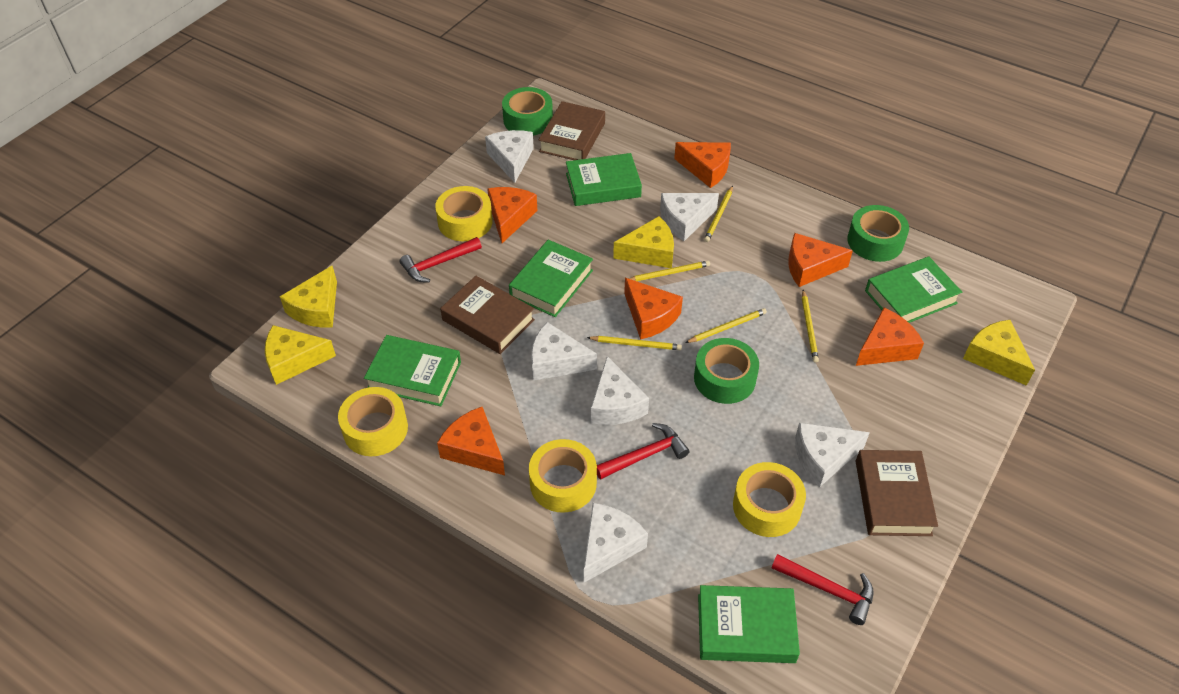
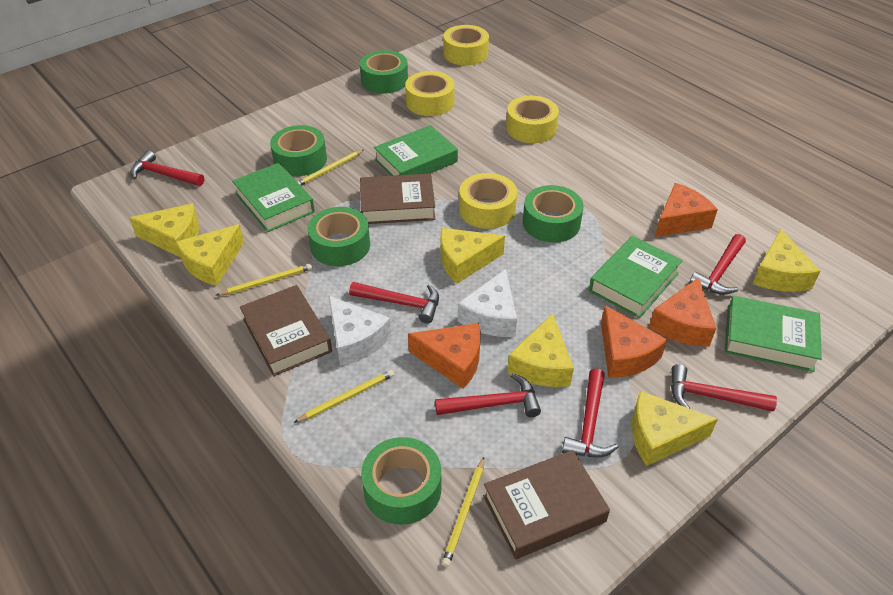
green book: [364,335,461,406] [509,240,593,317] [566,153,642,206] [698,585,800,663] [865,256,962,323] = 5 -> [232,163,315,232] [374,125,458,176] [589,236,683,318] [725,296,822,372] = 4
green tape: [502,87,553,136] [694,338,759,404] [847,205,909,262] = 3 -> [270,125,327,176] [308,207,370,266] [360,50,408,94] [361,437,441,525] [523,185,584,243] = 5
orange cheese: [437,407,505,475] [487,187,537,243] [624,278,683,340] [674,142,731,188] [788,233,853,287] [856,308,924,366] = 6 -> [408,323,481,389] [601,305,667,378] [649,277,716,347] [655,183,718,237] = 4
red hammer: [400,237,482,283] [597,423,690,480] [771,554,874,625] = 3 -> [130,150,204,186] [349,282,439,324] [435,373,541,417] [562,368,618,458] [671,364,777,412] [689,234,746,295] = 6
white cheese: [485,130,534,183] [531,322,597,381] [584,503,648,583] [591,356,649,425] [660,193,719,241] [795,423,870,487] = 6 -> [329,296,391,366] [458,269,517,337] = 2
yellow cheese: [265,325,336,385] [280,265,337,328] [613,216,674,268] [963,320,1035,386] = 4 -> [129,203,199,258] [176,224,244,286] [440,228,505,284] [507,313,574,387] [632,391,718,466] [753,229,820,292] = 6
yellow pencil: [587,336,682,350] [629,261,710,281] [685,308,767,343] [704,186,733,242] [802,290,819,363] = 5 -> [216,264,312,296] [294,370,394,423] [298,150,364,186] [442,457,484,567] = 4

